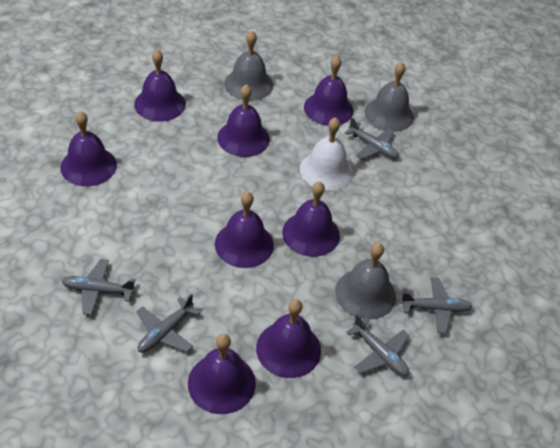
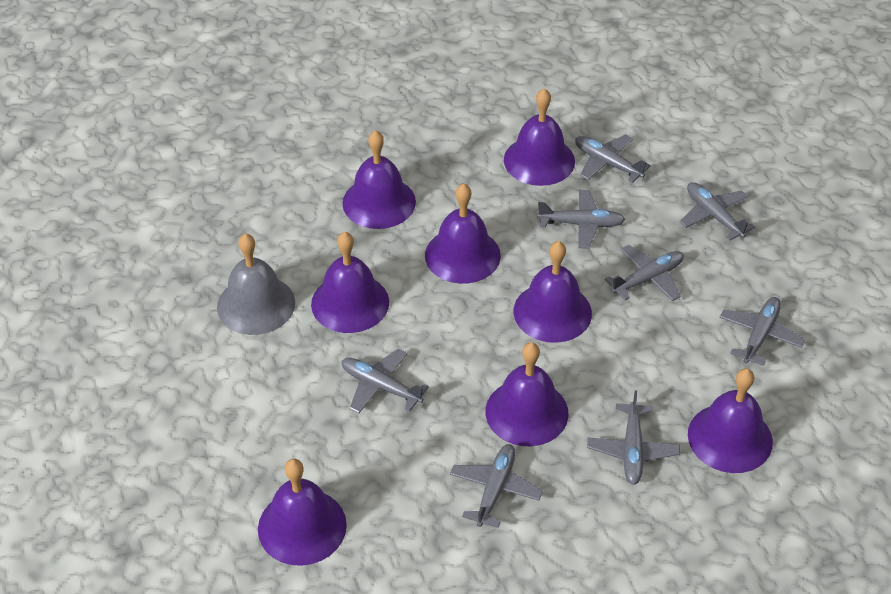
grey bell: [224,31,273,101] [335,243,396,320] [365,62,414,132] = 3 -> [217,233,295,335] = 1
grey plane: [62,259,135,315] [136,294,201,353] [345,117,399,159] [346,315,409,376] [400,277,472,334] = 5 -> [341,348,429,413] [450,444,543,528] [537,190,625,249] [575,134,651,183] [587,390,680,485] [605,245,684,301] [680,182,755,240] [720,297,805,366] = 8
white bell: [300,117,353,190] = 1 -> none = 0

